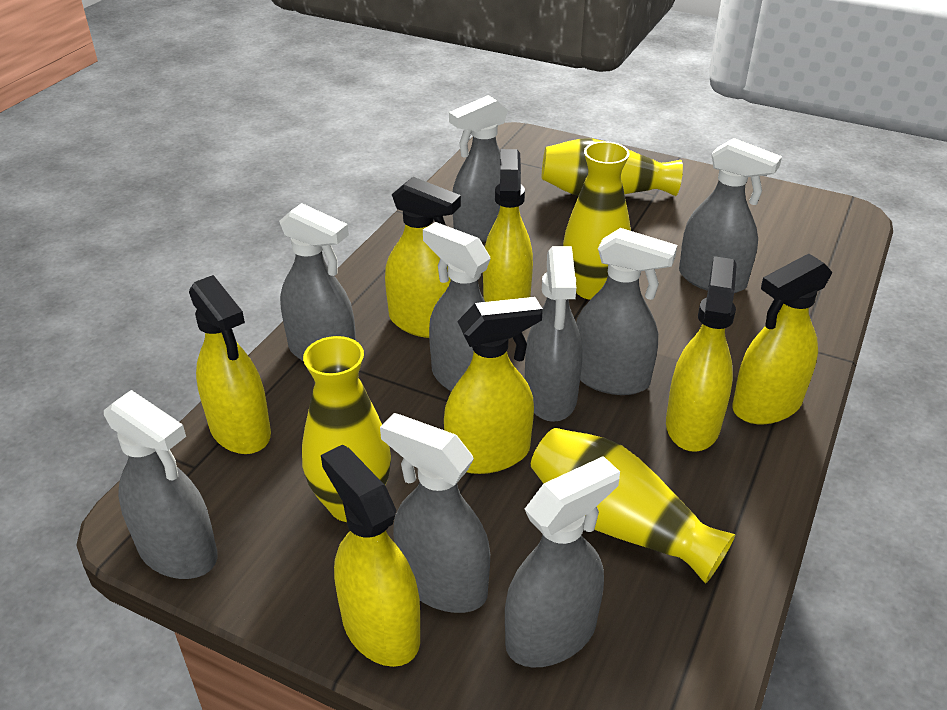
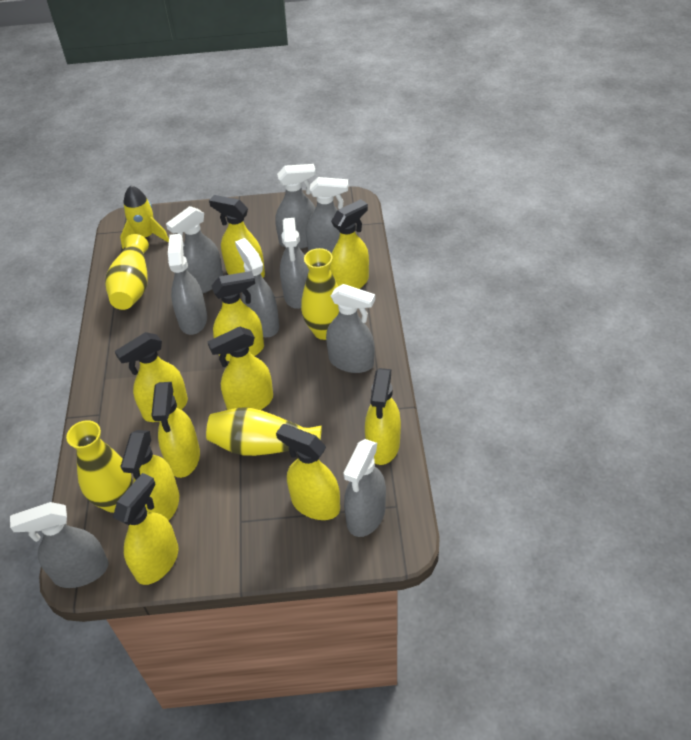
yellow rocket: none = 0 -> [120,186,169,249] = 1
yellow spray bottle: [189,275,271,454] [321,444,420,667] [385,177,461,338] [444,297,543,474] [483,149,533,302] [666,256,737,452] [732,254,832,424] = 7 -> [113,473,178,585] [115,332,188,422] [120,430,179,521] [151,382,200,478] [208,327,273,410] [209,195,265,278] [212,271,264,361] [276,424,340,520] [330,199,369,289] [365,368,401,465] = 10

